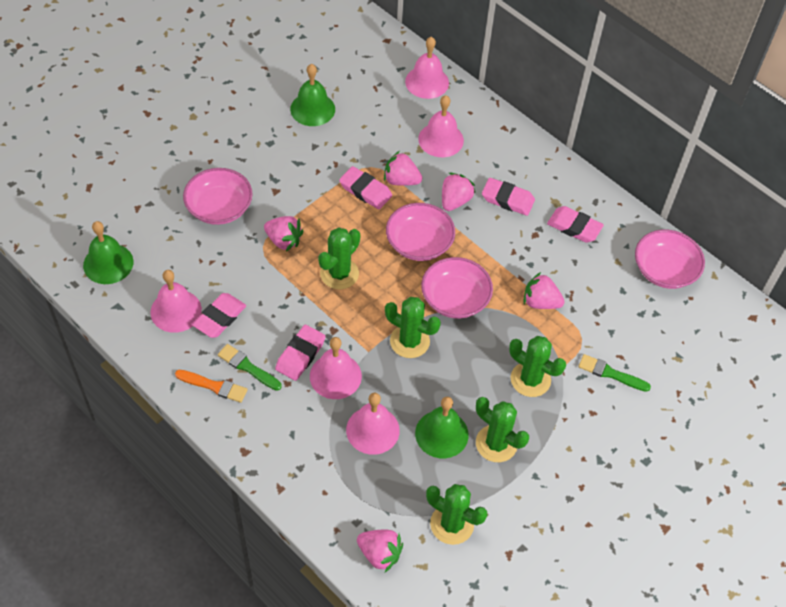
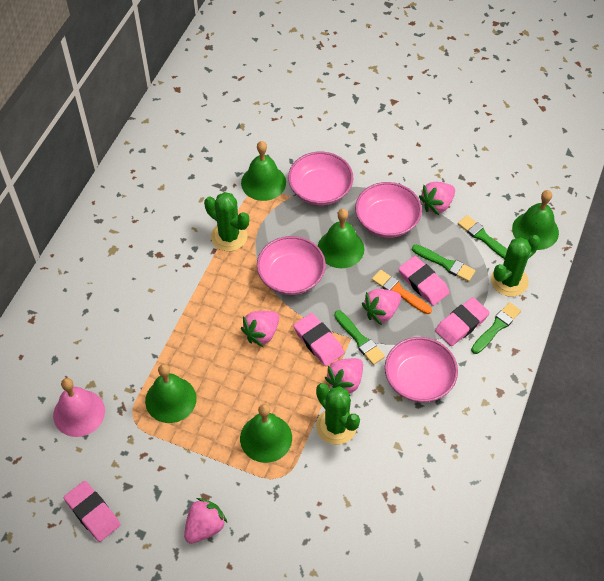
green bell: [83,221,133,284] [290,64,335,126] [415,397,469,458] = 3 -> [145,364,197,423] [240,404,292,463] [241,141,286,201] [318,209,364,268] [512,190,559,250] = 5
green brush: [218,344,282,391] [578,354,651,392] = 2 -> [334,310,385,365] [412,245,475,282] [458,215,507,259] [471,302,521,354] = 4
green cactus: [318,228,360,289] [385,297,441,358] [426,484,488,545] [476,397,529,462] [509,336,566,397] = 5 -> [204,192,249,251] [316,383,360,445] [491,235,541,297] = 3
pink bell: [150,270,202,333] [310,337,362,399] [346,393,400,455] [405,37,449,99] [418,95,464,157] = 5 -> [53,378,105,437] = 1
pink eraser: [192,293,246,338] [275,325,326,381] [339,166,392,210] [482,178,535,216] [547,206,604,243] = 5 -> [64,481,121,542] [293,313,344,366] [399,256,450,306] [435,297,490,346] = 4

